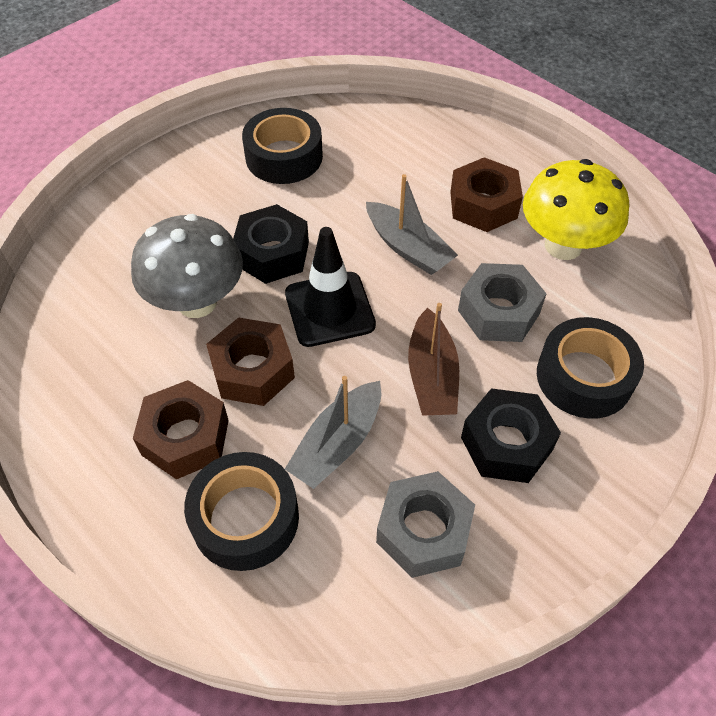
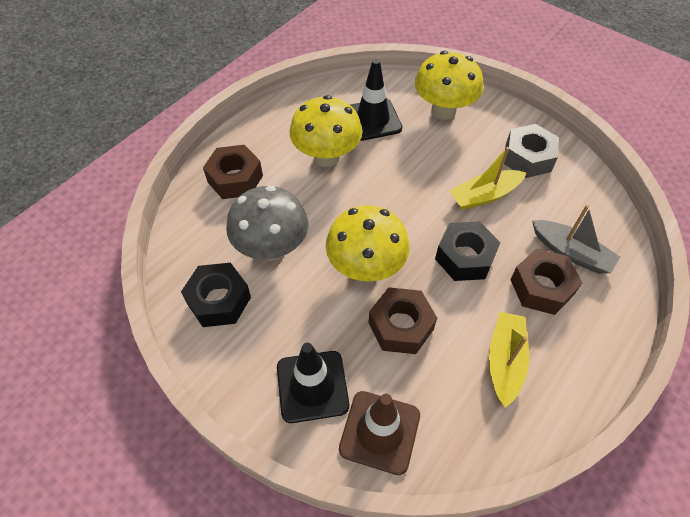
black tape: [184,452,299,571] [242,108,323,184] [537,317,644,419] = 3 -> none = 0
black traffic cone: [285,227,376,347] = 1 -> [277,343,349,423] [350,59,402,141] = 2
brown boat: [408,303,459,416] = 1 -> none = 0
brown traffic cone: none = 0 -> [339,391,420,475] = 1
grey boat: [285,376,381,489] [366,174,458,275] = 2 -> [532,205,620,274] = 1
grey nut: [376,471,475,578] [458,263,547,342] = 2 -> [504,124,559,178] = 1
yellow boat: none = 0 -> [449,147,527,210] [489,312,529,408] = 2
yellow mushroom: [523,159,629,260] = 1 -> [289,95,362,167] [326,205,410,282] [415,51,483,120] = 3

